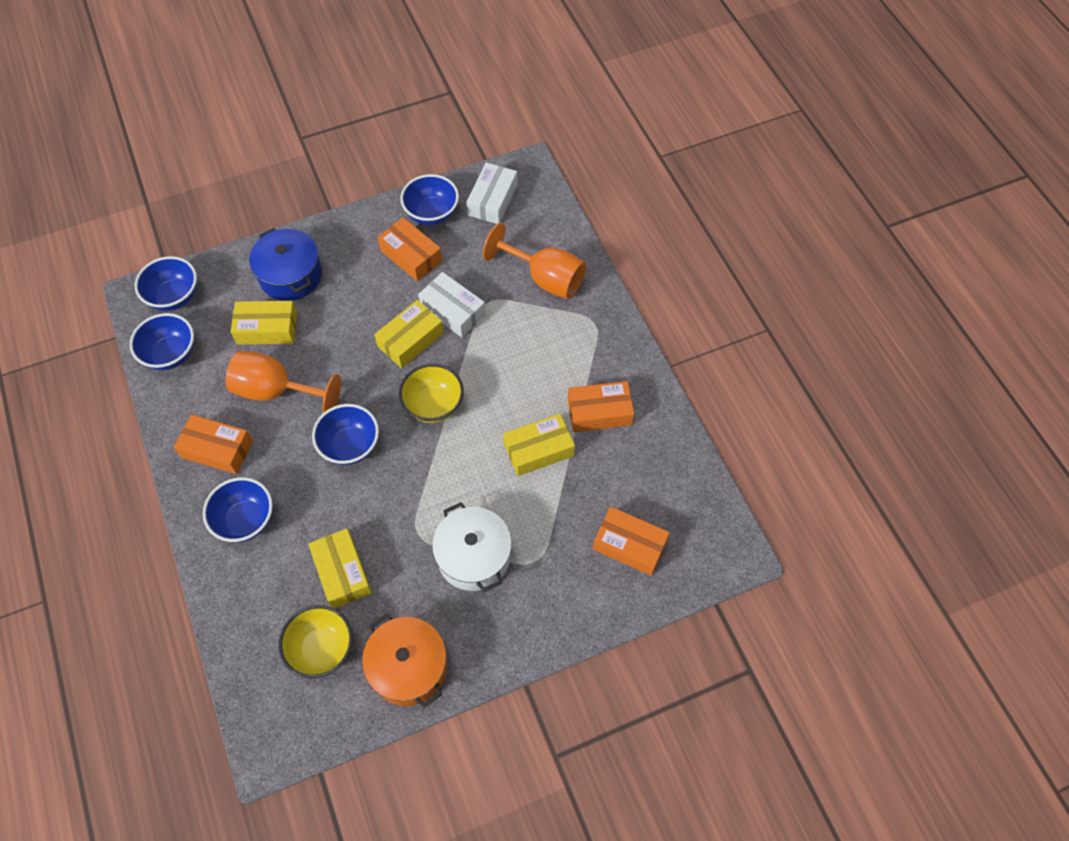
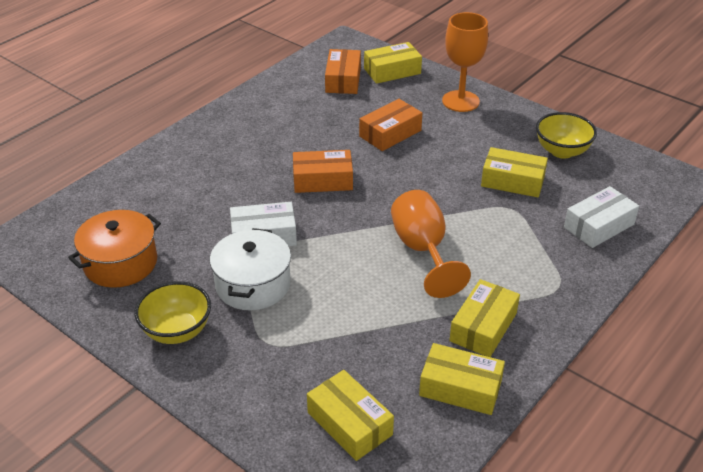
blue bowl: [130,313,194,370] [135,256,197,311] [203,477,273,542] [312,404,379,465] [400,174,459,225] = 5 -> none = 0
blue pot: [249,228,322,301] = 1 -> none = 0
orange box: [174,414,253,474] [377,217,442,281] [568,381,634,432] [593,506,670,576] = 4 -> [293,150,353,193] [325,49,361,94] [359,99,422,151] = 3
yellow box: [231,301,297,345] [308,528,372,608] [374,300,444,368] [503,414,575,476] = 4 -> [307,370,394,461] [364,42,422,84] [419,343,505,415] [449,279,520,357] [481,147,548,197] = 5

